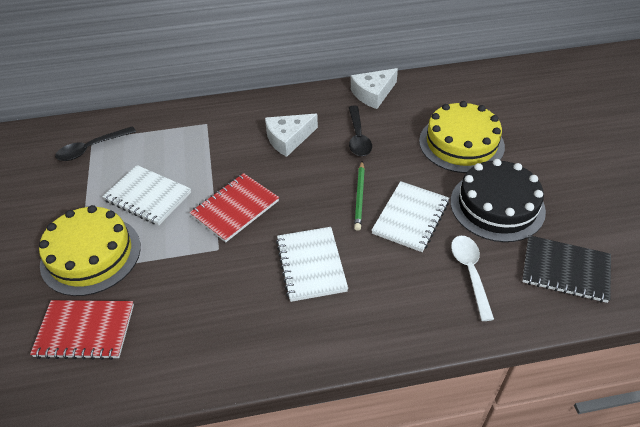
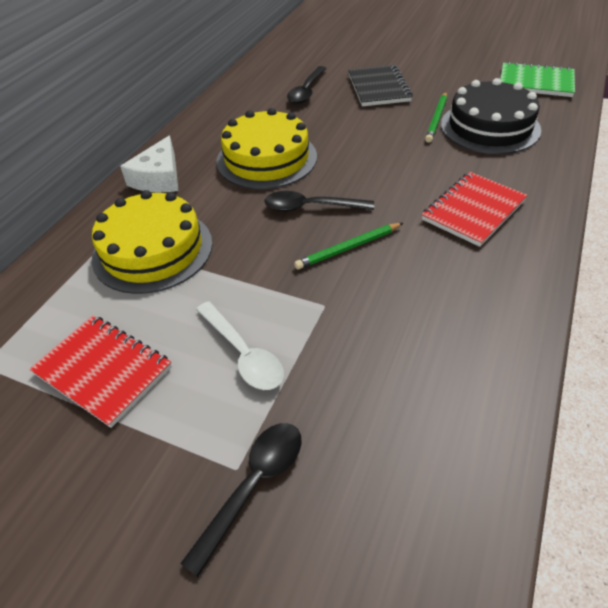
black spoon: [55,126,136,161] [349,105,372,156] = 2 -> [180,423,302,577] [264,191,374,211] [287,66,327,104] = 3
green notebook: none = 0 -> [500,61,575,97] = 1
green pencil: [354,161,365,231] = 1 -> [294,223,403,270] [425,92,447,143] = 2
white cheese: [265,114,318,157] [351,68,398,109] = 2 -> [120,135,179,192] = 1
white notebook: [102,165,191,225] [276,227,348,302] [371,181,449,252] = 3 -> none = 0

